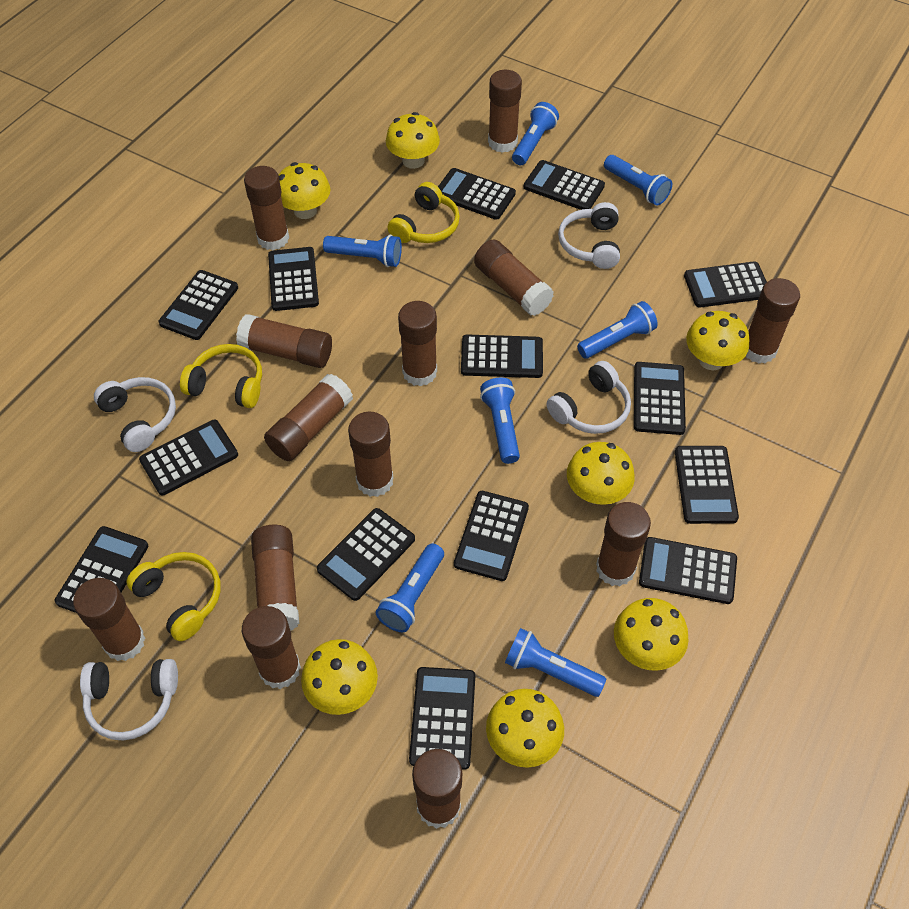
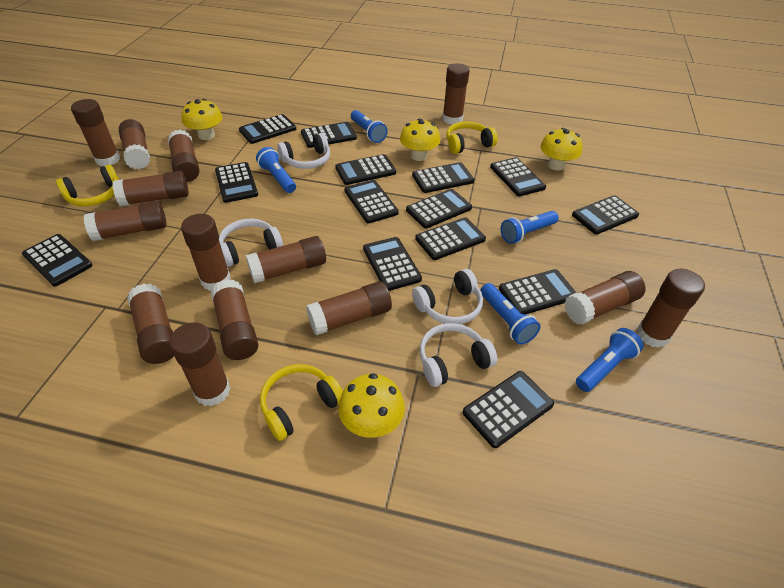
blue flashlight: [323,235,402,267] [376,543,444,632] [480,378,520,464] [505,628,606,697] [512,102,559,165] [577,301,658,359] [604,155,672,206] = 7 -> [256,147,296,193] [351,110,388,143] [480,283,540,344] [501,211,559,244] [576,328,643,392] = 5
brown glue stick: [73,578,145,661] [236,314,332,368] [242,606,301,689] [244,166,289,250] [251,525,299,631] [264,374,353,461] [348,412,394,497] [398,301,437,386] [412,749,462,829] [474,240,554,316] [488,70,522,153] [596,502,651,587] [746,278,800,364] = 13 -> [71,99,120,166] [83,201,167,241] [112,171,189,207] [119,119,150,170] [127,284,174,364] [168,130,199,182] [169,322,230,406] [181,214,231,291] [211,279,258,360] [246,236,326,284] [306,281,392,335] [442,63,470,125] [565,271,646,325] [637,269,705,348] = 14
yellow mushroom: [278,162,330,219] [301,639,378,715] [386,112,440,169] [486,689,564,768] [567,442,635,505] [614,598,689,671] [686,311,749,370] = 7 -> [181,99,222,140] [338,373,405,438] [400,118,440,161] [540,128,583,171] = 4

